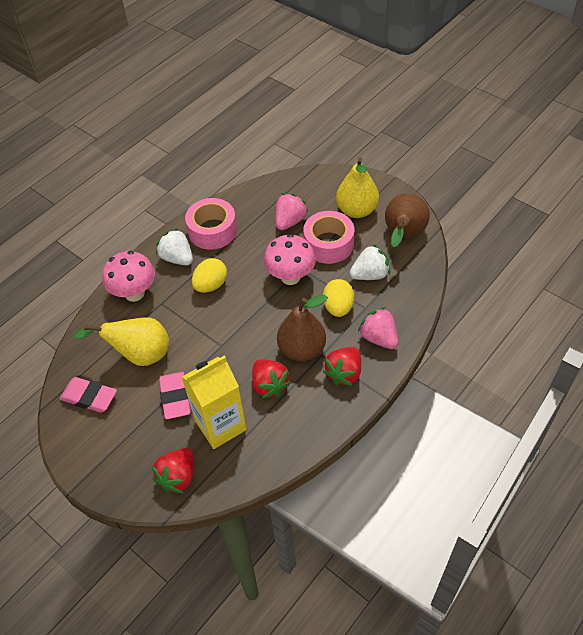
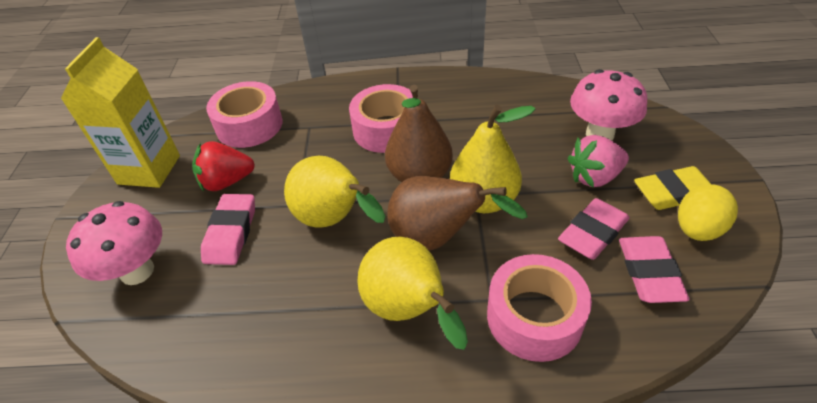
pink eraser: [60,377,117,412] [159,372,191,419] = 2 -> [201,194,255,265] [558,198,630,260] [619,236,690,303] = 3
pink strawberry: [275,193,308,230] [358,307,399,349] = 2 -> [568,135,629,188] = 1
pink tape: [185,198,237,250] [303,211,354,264] = 2 -> [206,81,283,148] [349,84,419,153] [487,254,592,362] = 3
red strawberry: [152,448,194,493] [252,359,291,399] [323,347,361,386] = 3 -> [192,141,255,191] = 1
white strawberry: [156,228,193,265] [350,244,390,280] = 2 -> none = 0
yellow egg: [192,258,227,293] [323,279,354,317] = 2 -> [678,184,738,241] = 1
yellow eraser: none = 0 -> [634,166,711,210] = 1
yellow pear: [73,317,169,366] [336,157,379,218] = 2 -> [284,156,385,227] [357,237,468,350] [450,105,535,213] = 3

